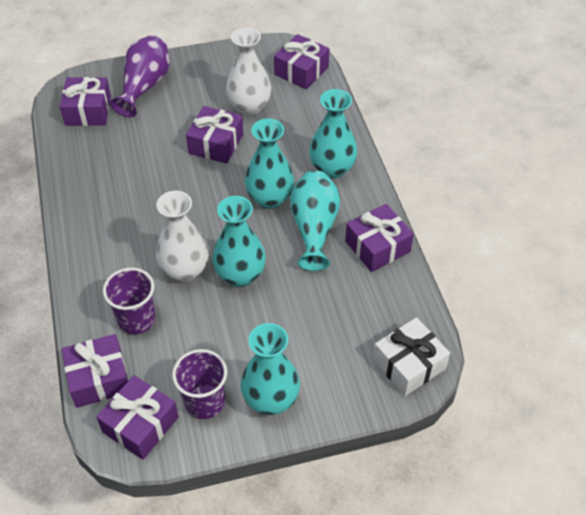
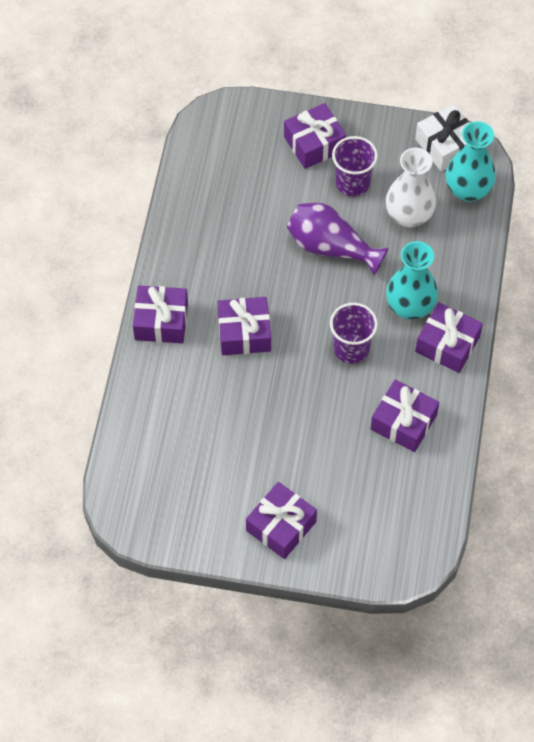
turquoise vase: [212,196,266,287] [240,323,300,415] [245,118,294,209] [290,171,340,271] [309,89,358,179] = 5 -> [386,241,438,320] [446,121,496,202] = 2
white vase: [156,191,209,282] [226,27,271,116] = 2 -> [386,148,436,228] = 1

